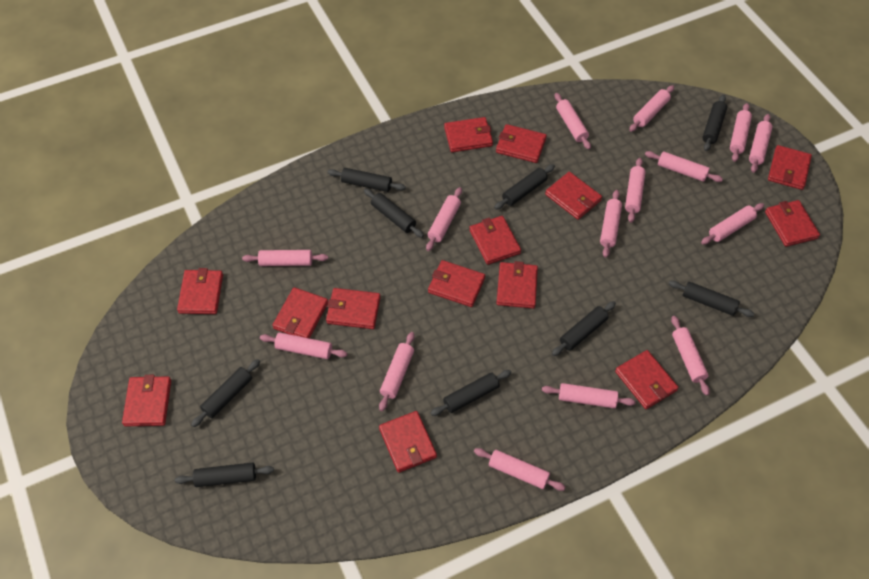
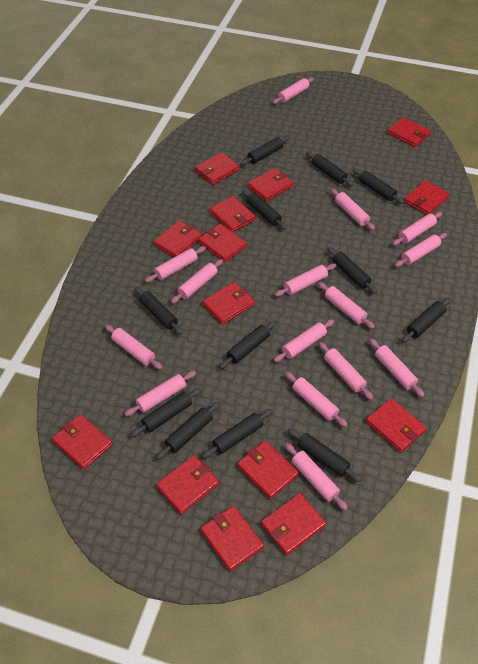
black rolling pin: [175,462,274,487] [191,359,260,427] [327,168,406,192] [364,188,424,238] [431,370,512,416] [494,164,555,210] [552,301,616,356] [668,280,754,317] [702,95,727,151] = 9 -> [131,388,202,437] [135,287,183,335] [156,402,220,460] [202,409,273,458] [219,320,277,369] [241,136,289,165] [242,190,287,230] [288,428,362,482] [306,152,354,187] [327,247,377,294] [353,168,404,204] [402,297,451,343] = 12

